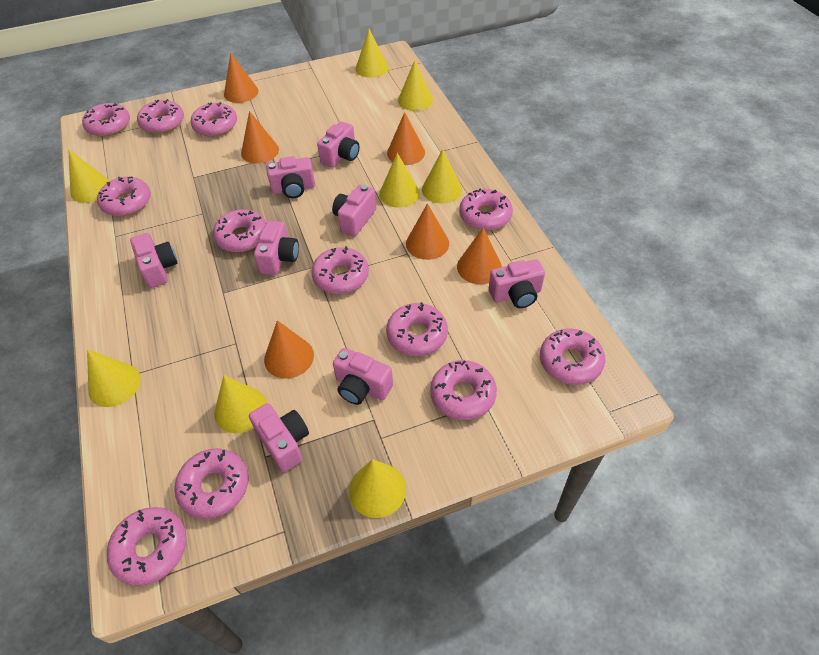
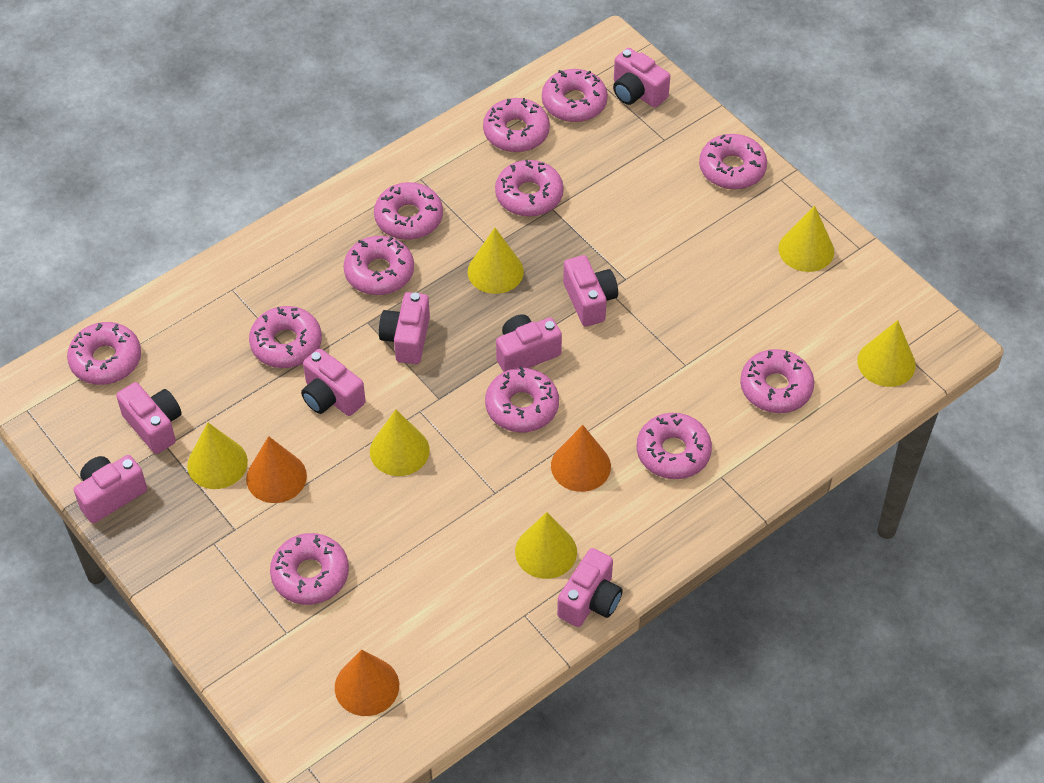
orange cone: [224,53,258,103] [241,111,279,164] [264,320,314,379] [387,112,425,165] [406,203,449,260] [457,227,502,284] = 6 -> [246,436,307,503] [335,649,399,716] [551,425,611,492] = 3
yellow cone: [68,149,110,203] [87,349,141,407] [214,375,267,433] [349,459,406,518] [356,29,389,78] [379,153,420,208] [398,60,433,111] [422,149,462,203] = 8 -> [187,422,248,489] [370,409,430,476] [468,228,524,294] [515,512,577,579] [778,206,834,272] [857,320,916,387] = 6

